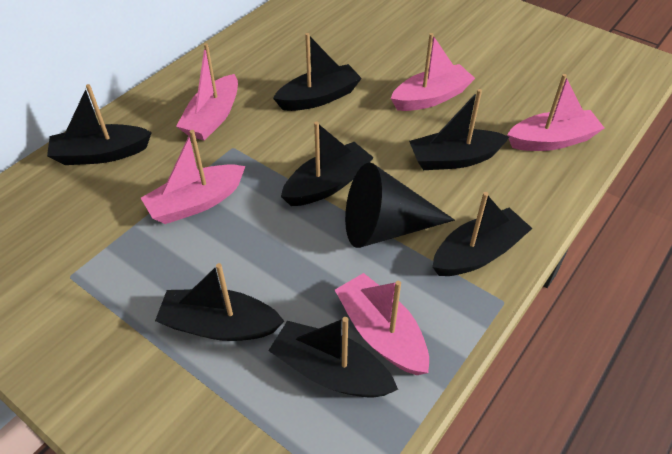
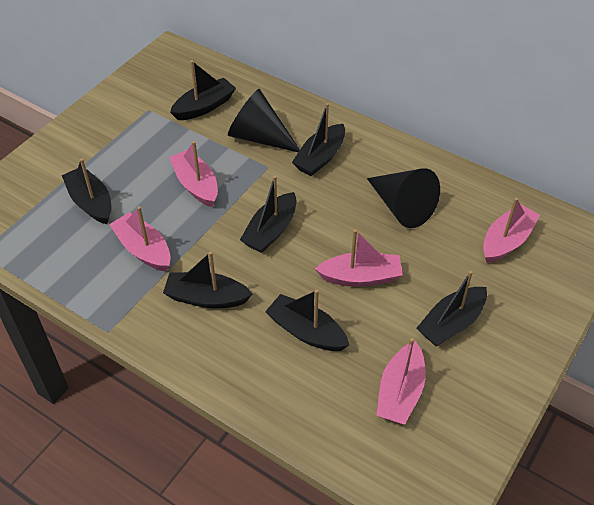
black cone: [345,162,455,248] = 1 -> [228,89,300,152] [367,168,440,228] = 2

